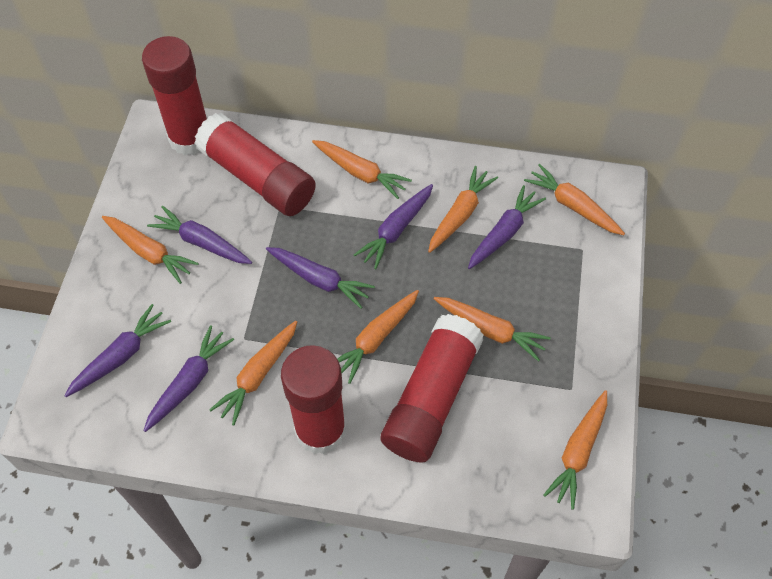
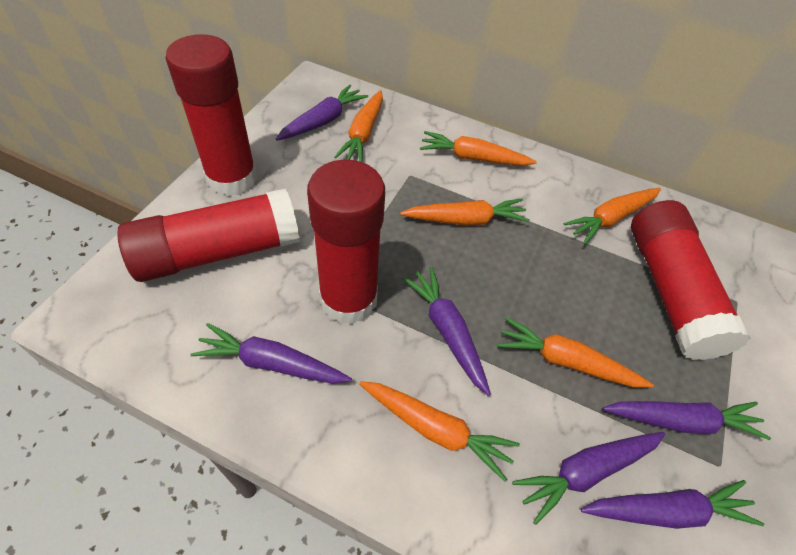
orange carrot: [102,216,199,284] [209,321,297,425] [312,140,412,199] [337,290,419,384] [428,166,498,253] [434,297,551,362] [524,164,625,235] [544,390,607,509] = 8 -> [334,90,383,162] [359,381,520,482] [400,199,530,226] [420,131,537,166] [497,317,654,387] [564,188,661,245] = 6

